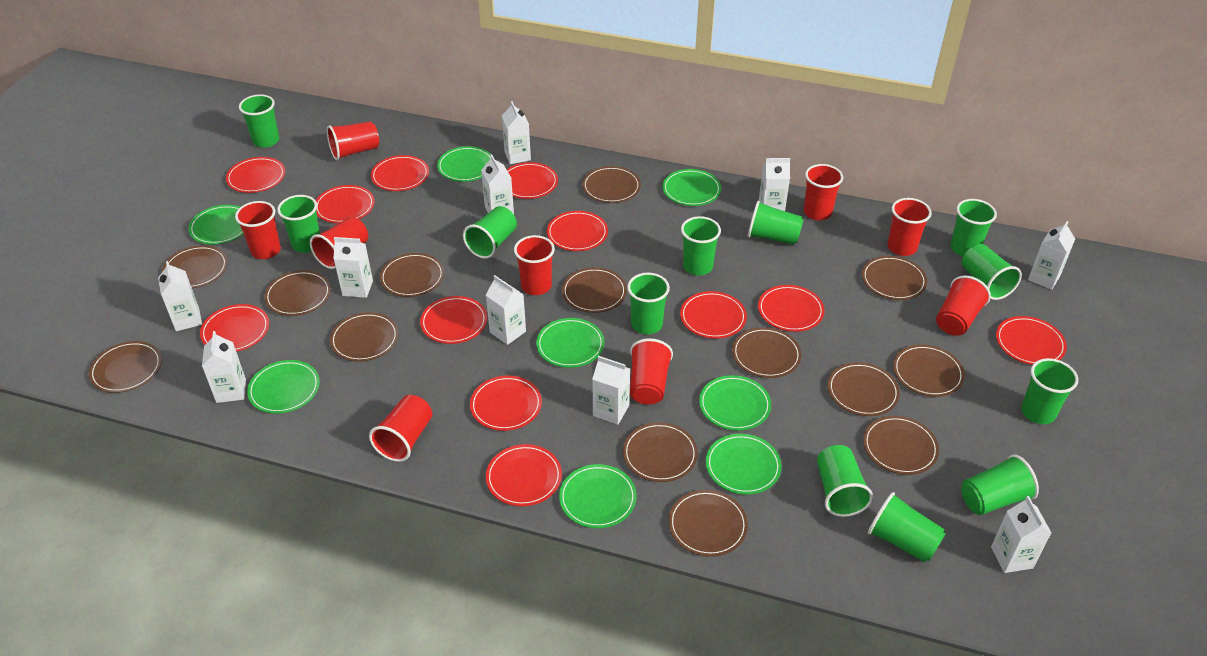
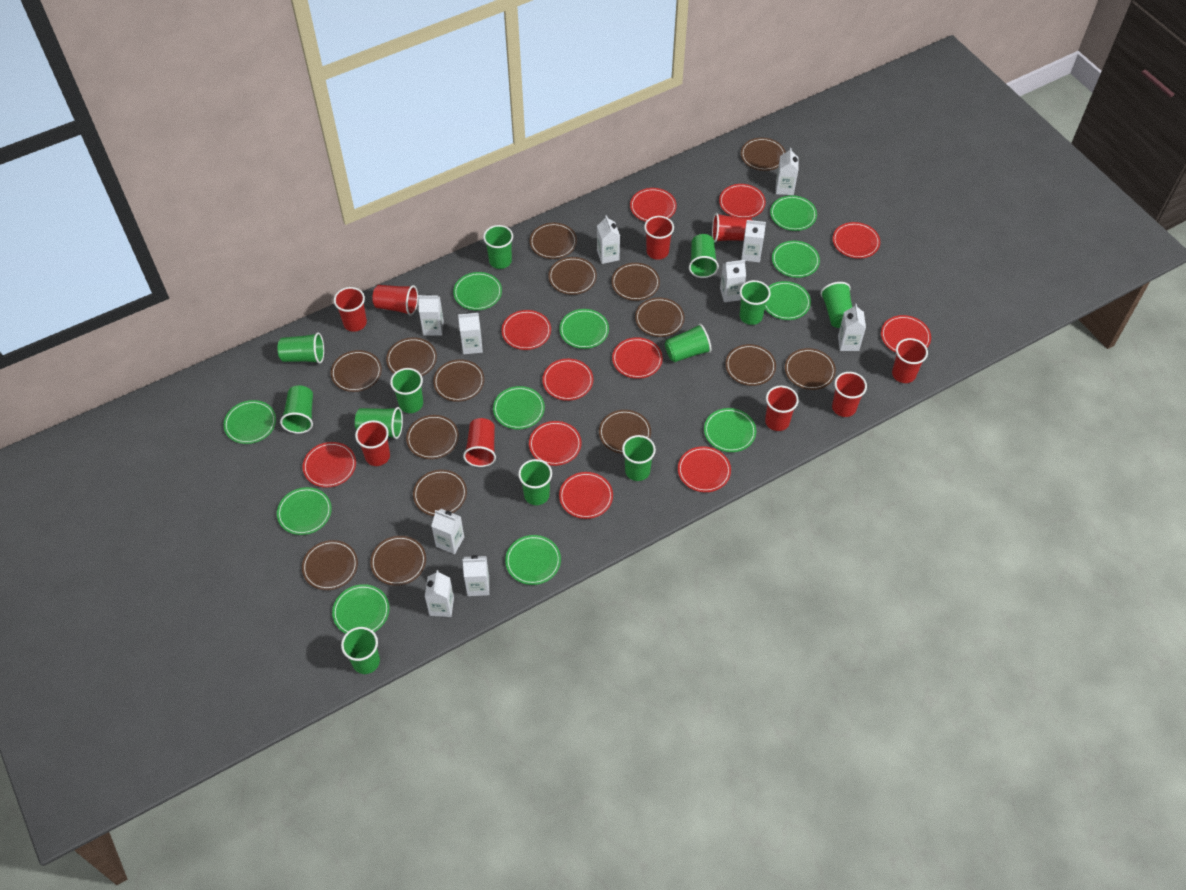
brown plate: [89,341,162,393] [162,245,228,288] [264,270,331,316] [330,312,399,362] [380,253,444,297] [562,267,627,313] [582,166,641,203] [623,422,698,482] [669,490,748,557] [732,327,801,378] [828,362,900,416] [862,256,927,300] [863,416,939,475] [893,345,965,397] = 14 -> [302,540,358,590] [331,350,382,392] [370,536,426,586] [386,337,437,376] [406,415,459,459] [413,470,467,516] [433,359,485,402] [530,223,577,259] [548,257,597,295] [599,410,651,454] [611,263,660,301] [635,298,685,337] [725,344,776,386] [741,138,786,171] [785,348,836,390] = 15
green plate: [189,205,244,245] [247,360,320,414] [437,146,491,182] [536,318,604,368] [559,464,637,528] [663,169,721,206] [699,375,771,431] [706,434,782,495] = 8 -> [223,400,276,444] [277,487,332,535] [332,584,390,634] [453,272,502,310] [493,386,545,429] [505,535,561,585] [559,309,609,349] [704,408,756,452] [765,281,811,320] [770,195,817,231] [772,241,820,278] = 11
red plate: [200,304,269,352] [226,157,285,193] [316,185,375,223] [371,155,429,191] [420,296,487,344] [470,376,542,431] [486,444,562,506] [507,162,558,199] [547,211,608,251] [680,291,747,339] [758,285,825,332] [996,316,1067,365] = 12 -> [303,442,356,488] [501,310,551,350] [529,421,582,466] [542,359,593,401] [559,472,613,519] [612,337,663,379] [630,188,677,222] [678,446,731,492] [719,184,766,218] [833,222,880,259] [881,315,931,352] = 11

